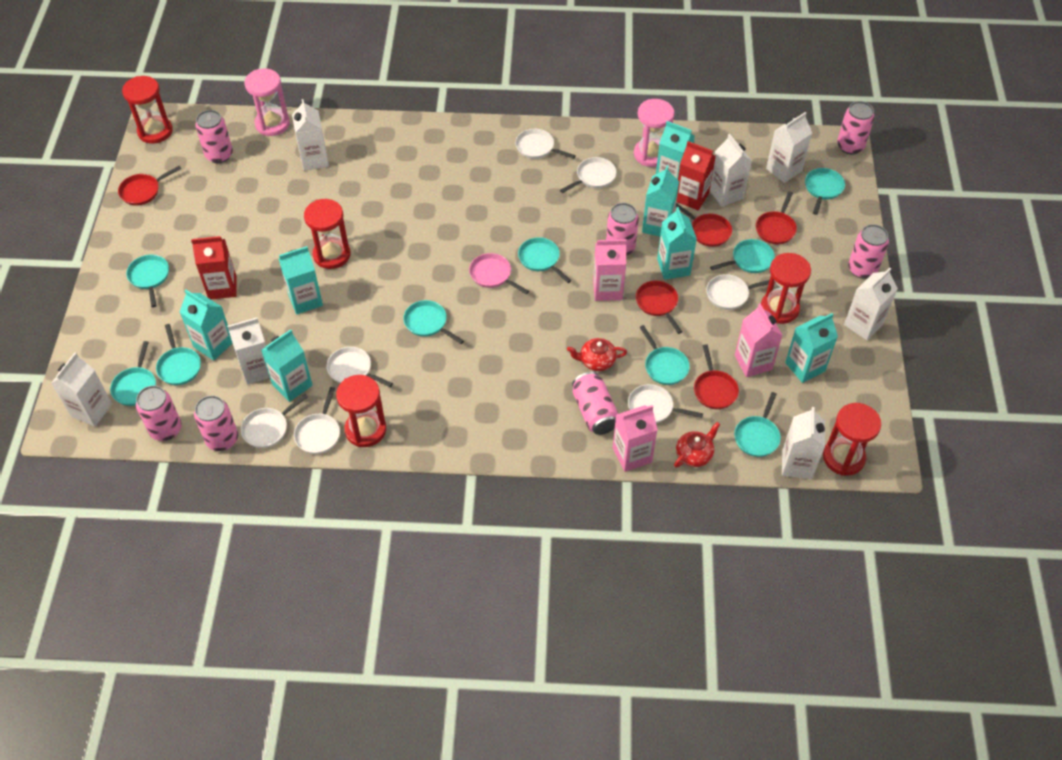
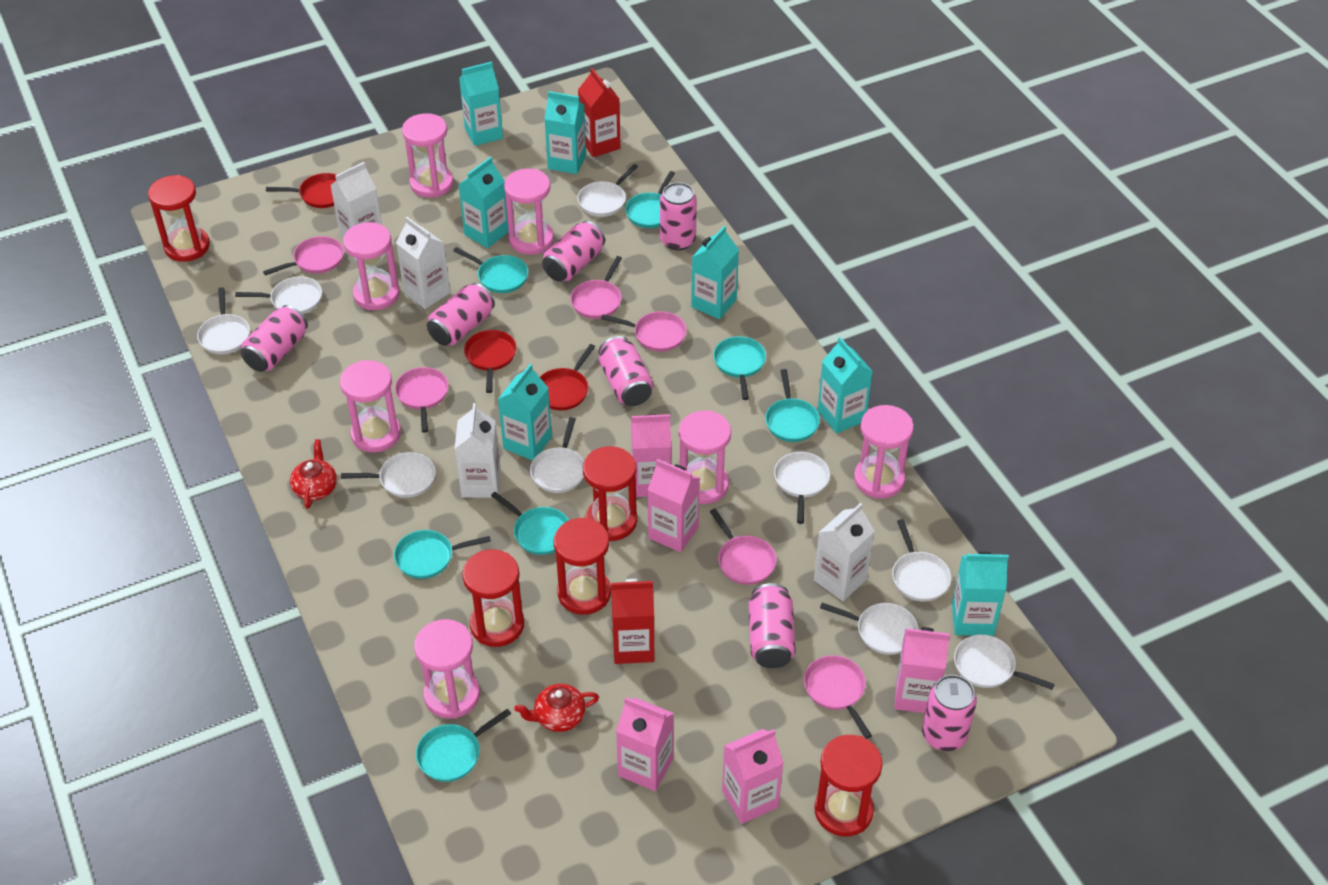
pink carton: [593,239,627,301] [613,405,658,472] [735,304,783,377] = 3 -> [616,697,674,791] [631,414,671,497] [648,459,700,552] [722,729,784,824] [894,627,950,713] = 5
pink hourglass: [244,68,290,136] [634,99,674,167] = 2 -> [340,360,401,453] [343,222,400,310] [402,113,453,198] [414,619,480,719] [504,169,554,255] [679,410,731,504] [854,405,914,499] = 7
pink pan: [469,253,529,294] = 1 -> [263,236,344,275] [395,367,448,433] [570,256,622,319] [601,311,687,352] [710,509,777,585] [804,655,872,739] = 6
red pan: [118,166,181,206] [636,281,682,334] [676,203,732,247] [694,344,739,409] [756,192,797,244] = 5 -> [266,173,336,208] [464,330,517,393] [540,344,595,410] = 3
turquoise pan: [110,341,156,406] [126,255,169,307] [156,324,201,385] [403,300,464,344] [518,237,572,283] [640,325,690,385] [710,239,775,273] [734,392,781,457] [805,168,845,215] = 9 -> [394,530,491,579] [416,709,512,782] [453,247,528,293] [491,492,569,555] [625,171,675,228] [713,336,766,400] [765,369,820,442] = 7
white carton: [51,353,112,426] [227,318,270,385] [292,99,329,171] [710,134,752,206] [766,112,812,183] [782,407,825,479] [844,268,898,340] = 7 -> [330,162,382,238] [396,217,450,309] [455,403,501,498] [814,503,874,601] = 4
white pan: [241,394,308,448] [294,387,340,454] [327,347,393,387] [515,129,576,159] [560,157,616,193] [628,384,703,423] [706,274,769,310] = 7 -> [197,287,250,354] [235,276,322,314] [341,452,436,498] [530,417,584,493] [577,164,638,217] [774,452,830,524] [820,603,918,655] [892,519,951,602] [954,634,1055,690] = 9

